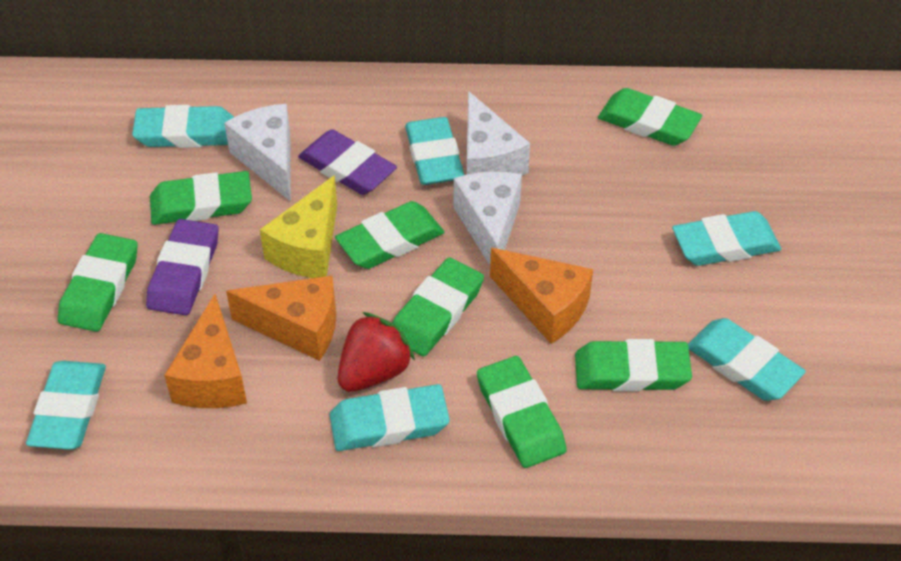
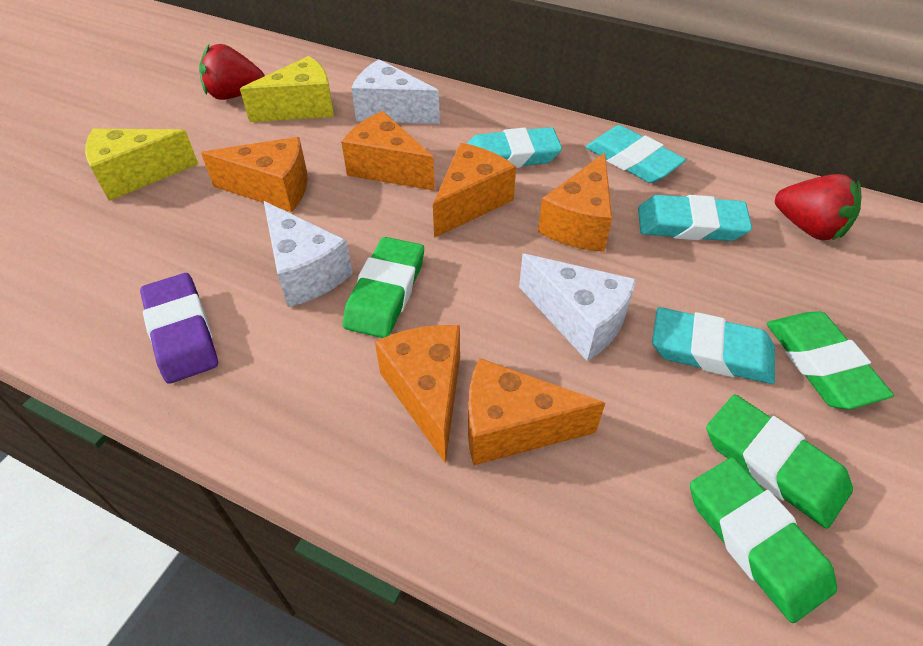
green eraser: [58,233,138,332] [150,171,252,225] [335,201,444,269] [393,257,484,356] [477,356,567,468] [575,339,692,391] [598,88,702,146] = 7 -> [343,237,424,338] [690,457,837,623] [706,395,853,529] [767,311,894,409] = 4
orange cheese: [164,294,247,408] [226,276,336,361] [490,248,593,344] = 3 -> [201,137,308,212] [341,111,435,191] [375,325,460,464] [433,143,516,238] [468,358,605,466] [538,152,612,252] = 6
purple eraser: [146,219,219,315] [298,129,397,195] = 2 -> [140,273,218,384] = 1
red strawberry: [338,312,415,392] = 1 -> [199,44,265,100] [775,174,861,241] = 2
turquoise eraser: [26,361,106,450] [132,105,234,148] [330,384,450,451] [405,117,464,185] [672,211,781,266] [688,318,806,401] = 6 -> [467,127,562,168] [586,125,686,183] [638,195,752,241] [652,307,775,384] = 4
yellow cheese: [260,175,337,278] = 1 -> [85,129,198,201] [240,56,334,122] = 2

